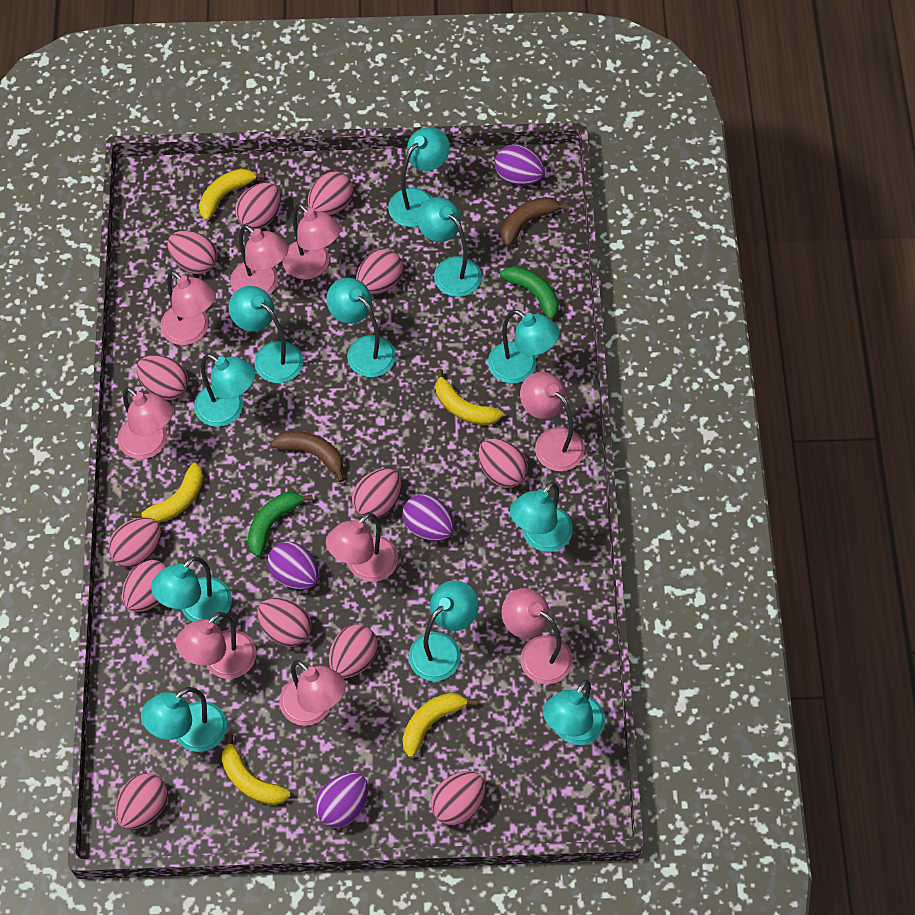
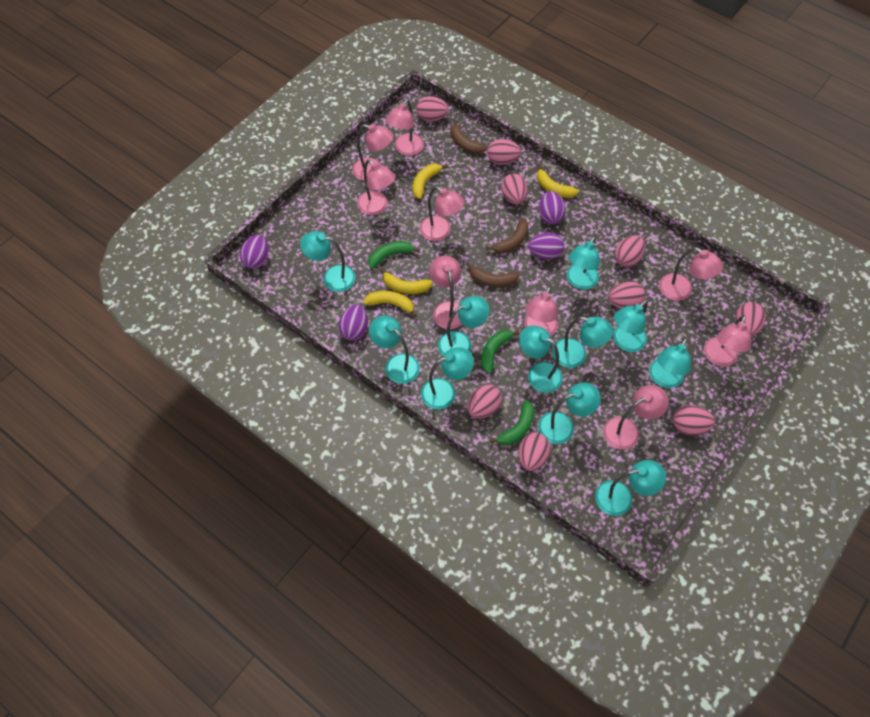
brown banana: [271,431,344,482] [501,197,569,246] = 2 -> [451,120,487,154] [466,262,519,287] [486,219,528,254] = 3
green banana: [248,492,313,557] [500,266,559,322] = 2 -> [368,241,420,269] [481,330,520,374] [490,400,534,445] = 3
pink egg: [108,517,161,567] [115,773,168,830] [122,560,167,612] [136,355,188,400] [167,231,217,274] [235,182,281,229] [257,598,312,647] [308,171,353,215] [329,624,378,678] [352,468,401,519] [356,249,403,294] [431,771,485,825] [478,439,528,488] = 13 -> [416,96,449,122] [467,384,502,418] [487,139,521,165] [501,174,528,204] [519,433,551,471] [609,281,645,309] [614,235,645,267] [673,405,715,435] [735,302,766,336] = 9
yellow banana: [132,462,203,523] [199,168,265,221] [222,734,291,805] [402,693,477,758] [436,369,503,425] = 5 -> [363,291,417,318] [380,268,433,294] [413,164,448,199] [537,165,579,198] = 4

